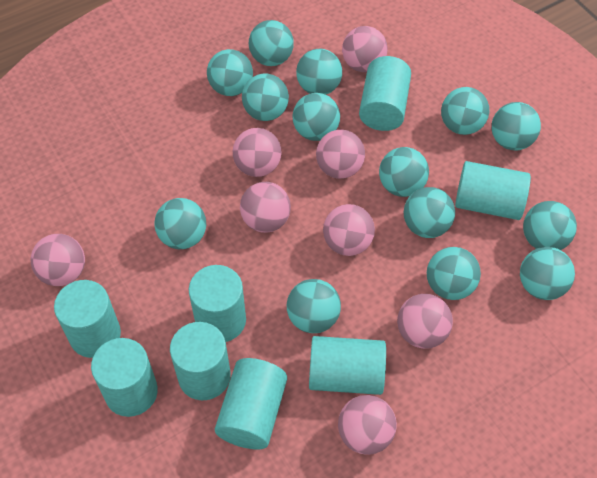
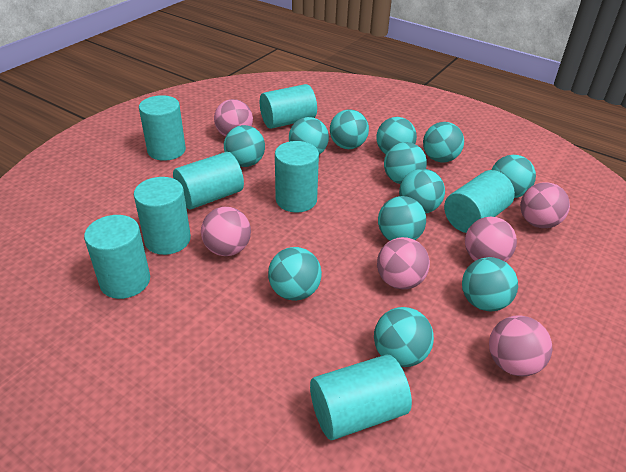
pink ball: [31,234,85,286] [233,128,282,177] [240,182,291,233] [316,130,365,179] [323,204,375,256] [338,395,397,455] [342,26,388,72] [397,294,453,349] = 8 -> [201,207,251,256] [214,99,253,137] [377,237,430,289] [465,217,517,262] [489,315,552,376] [520,182,570,228] = 6
turquoise ball: [154,198,206,249] [207,49,253,96] [242,74,289,121] [249,20,294,66] [287,279,341,333] [293,93,340,141] [296,49,342,95] [379,147,429,197] [404,187,455,238] [427,247,481,300] [441,87,489,135] [492,102,541,150] [520,247,575,300] [523,201,577,250] = 14 -> [224,125,265,167] [268,247,322,301] [289,117,329,155] [330,109,369,149] [374,307,434,367] [376,117,417,154] [378,196,426,241] [384,142,427,184] [399,169,445,214] [423,122,464,163] [462,257,518,311] [492,155,536,198] = 12

